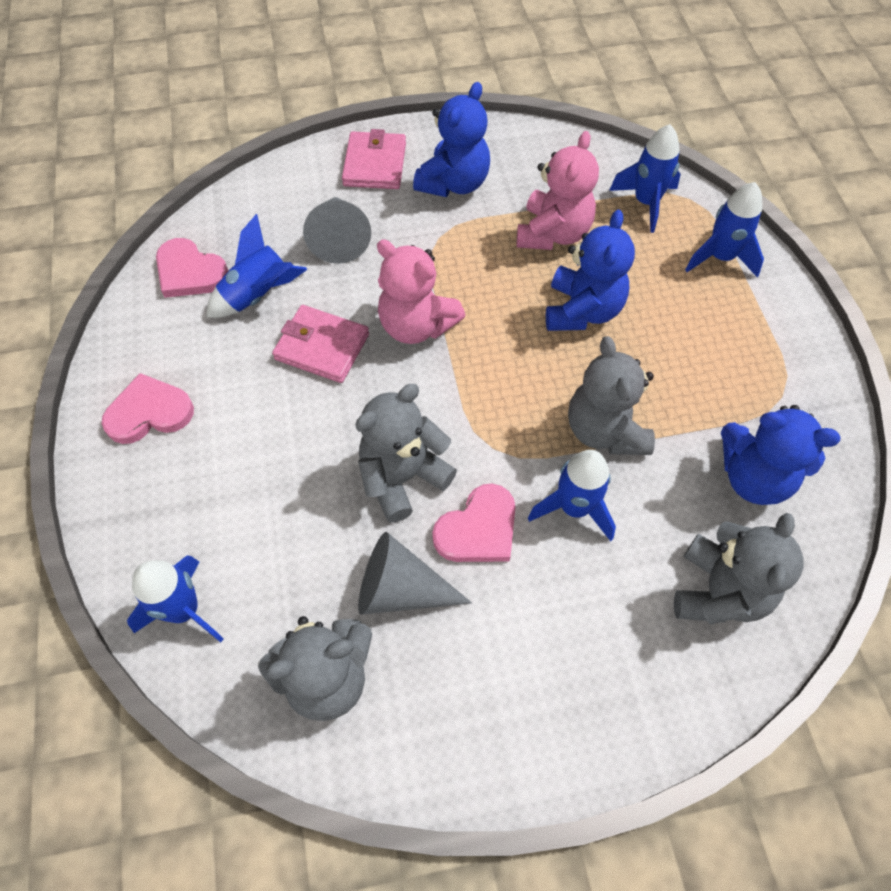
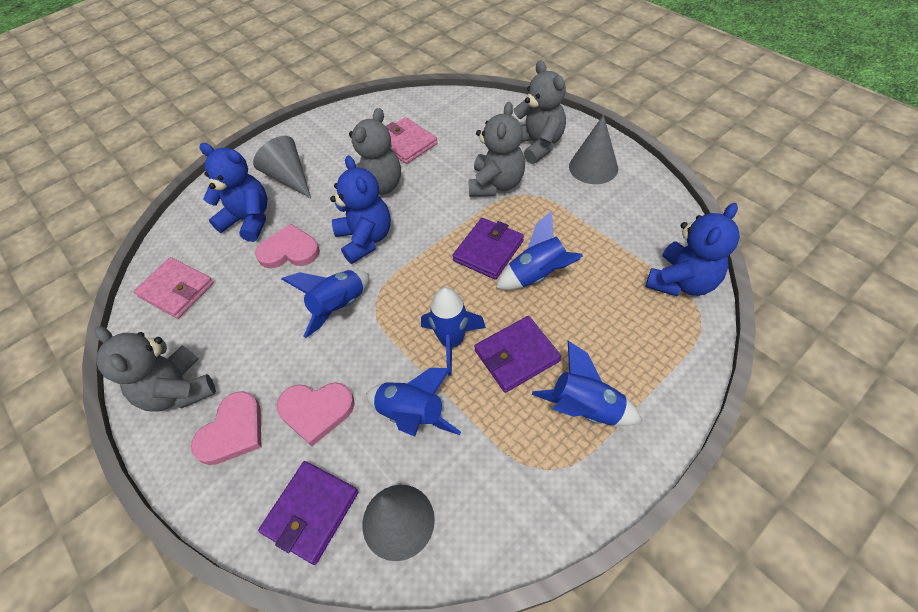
grey cone: [303,197,371,264] [358,532,472,615] = 2 -> [253,136,311,198] [362,485,435,561] [569,115,618,184] = 3
pink teddy bear: [377,239,466,344] [517,131,599,250] = 2 -> none = 0
purple wallet: none = 0 -> [258,461,358,565] [452,218,524,280] [474,316,561,393] = 3

